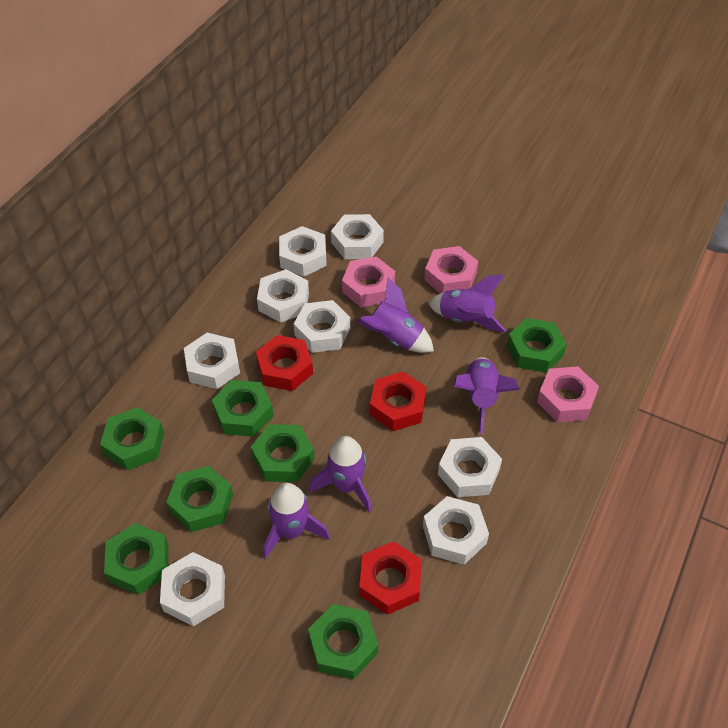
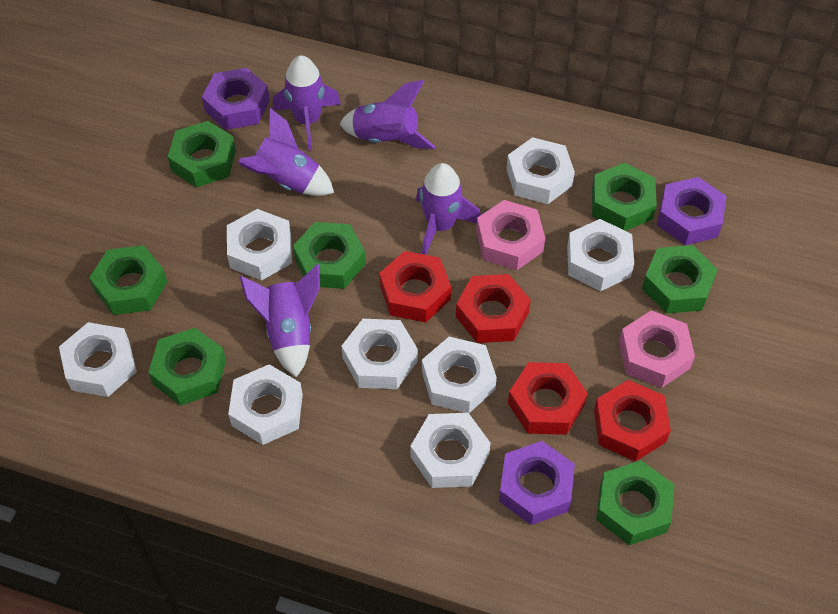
pink nut: [342,257,395,307] [424,246,478,293] [537,366,599,422] = 3 -> [476,200,545,270] [619,310,695,388] = 2
purple nut: none = 0 -> [202,68,270,130] [499,441,575,525] [657,177,727,245] = 3
red nut: [256,335,313,391] [359,541,422,615] [370,371,427,431] = 3 -> [379,251,451,322] [456,274,531,343] [508,362,588,435] [594,380,671,462] = 4

